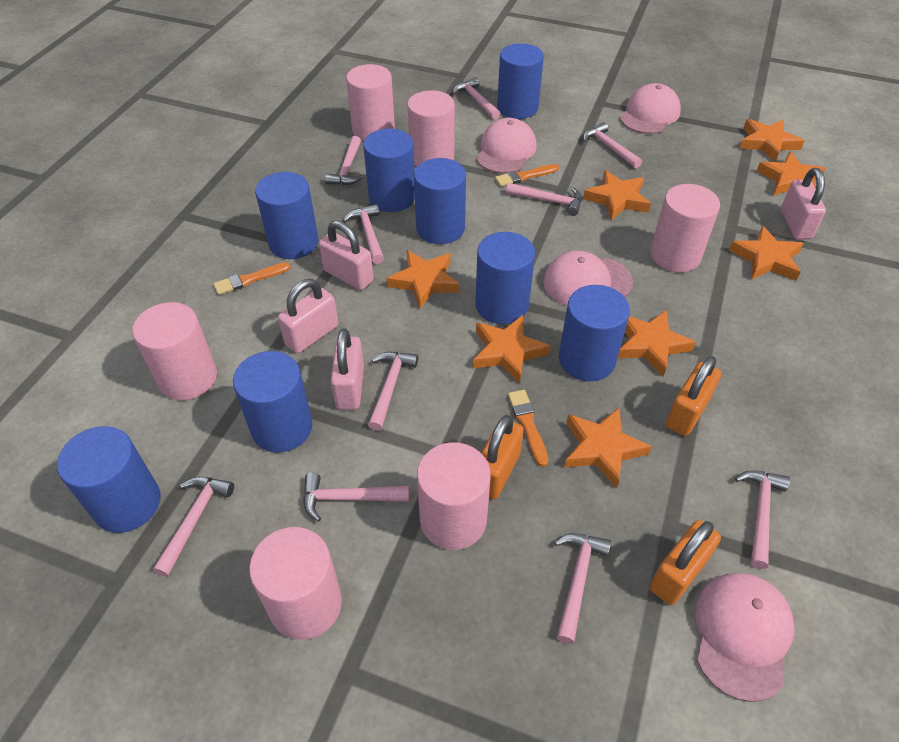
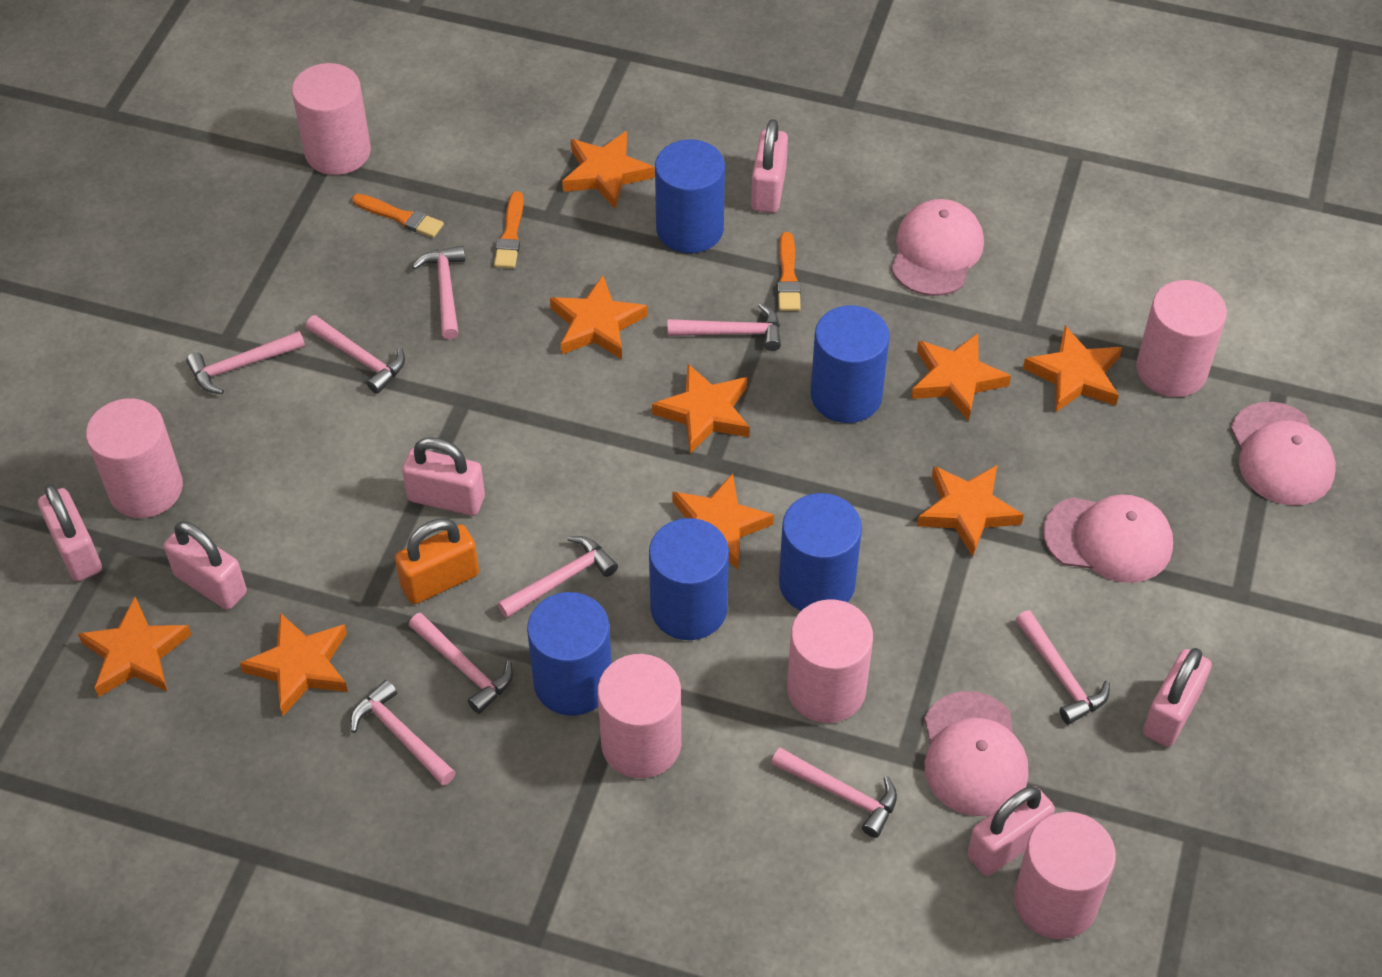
blue cylinder: [57,426,161,533] [233,351,313,453] [255,172,318,259] [363,129,415,212] [414,158,466,244] [475,232,535,324] [497,43,544,119] [559,285,630,381] = 8 -> [527,592,612,716] [649,518,729,640] [655,139,725,253] [779,493,862,611] [811,305,890,423] = 5
orange padlock: [481,415,524,499] [650,520,721,605] [666,356,721,436] = 3 -> [395,519,479,604] = 1
orange star: [386,250,460,308] [473,315,551,383] [564,408,652,488] [583,170,651,220] [618,310,696,376] [729,226,804,281] [739,119,804,162] [757,152,826,195] = 8 -> [78,597,191,697] [240,613,348,716] [550,275,648,359] [562,131,655,209] [652,364,750,454] [672,473,774,569] [911,333,1011,421] [917,465,1024,557] [1023,326,1122,413] = 9
pink hammer: [153,477,234,577] [303,473,409,522] [325,136,363,185] [343,204,384,264] [368,352,418,431] [453,77,501,120] [506,183,582,216] [555,533,611,644] [583,122,642,168] [735,470,790,569] = 10 -> [186,331,305,394] [306,315,405,394] [350,680,456,786] [409,613,513,714] [412,246,465,340] [498,536,618,618] [667,303,781,351] [771,748,897,838] [1015,610,1110,725] = 9
pink padlock: [278,279,338,353] [319,220,374,290] [331,329,364,409] [781,168,826,239] = 4 -> [38,484,102,581] [164,521,247,610] [402,437,485,516] [751,119,788,213] [967,786,1055,876] [1143,648,1212,747] = 6

